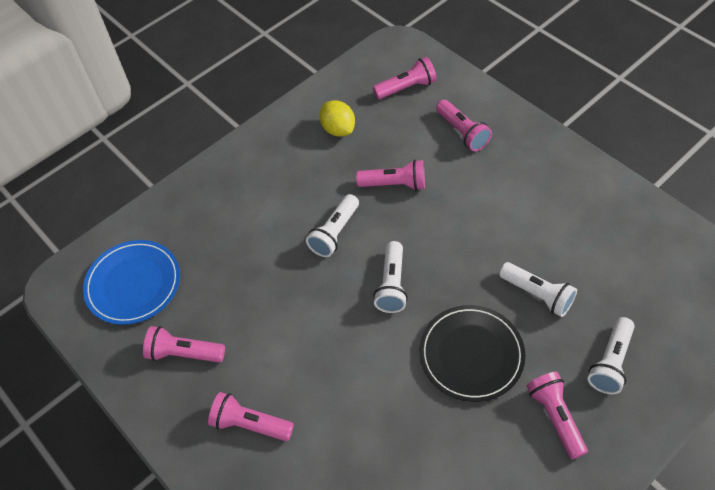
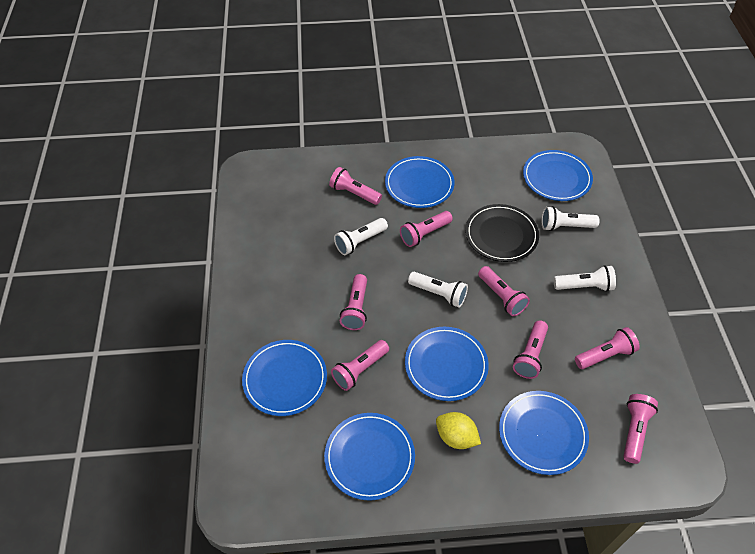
blue plate: [83,240,180,325] = 1 -> [242,340,327,416] [324,413,415,501] [385,156,455,208] [405,327,489,401] [499,391,589,475] [523,150,593,201] = 6
pink flashlight: [143,326,225,363] [208,392,294,441] [356,160,425,191] [373,57,437,99] [436,100,492,151] [527,372,588,459] = 6 -> [329,167,382,205] [331,340,389,391] [340,274,367,330] [400,211,453,247] [478,266,530,316] [513,320,548,379] [575,327,640,369] [623,394,658,464] = 8

